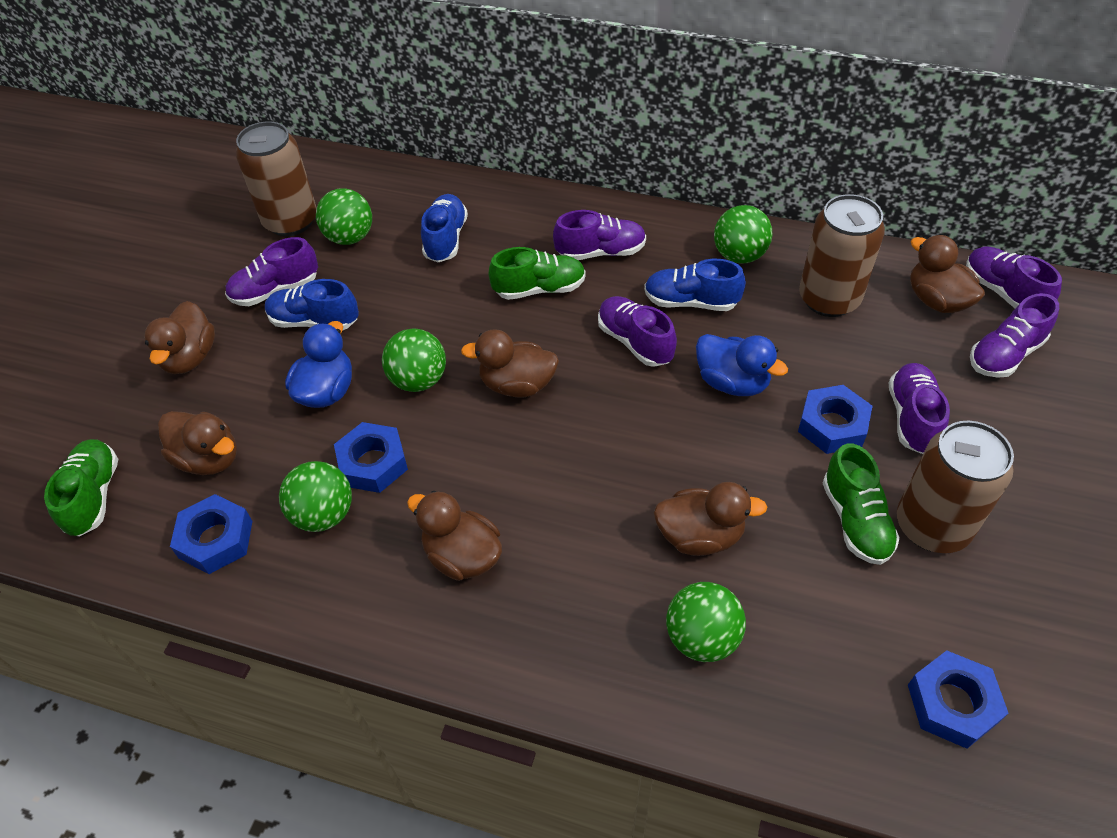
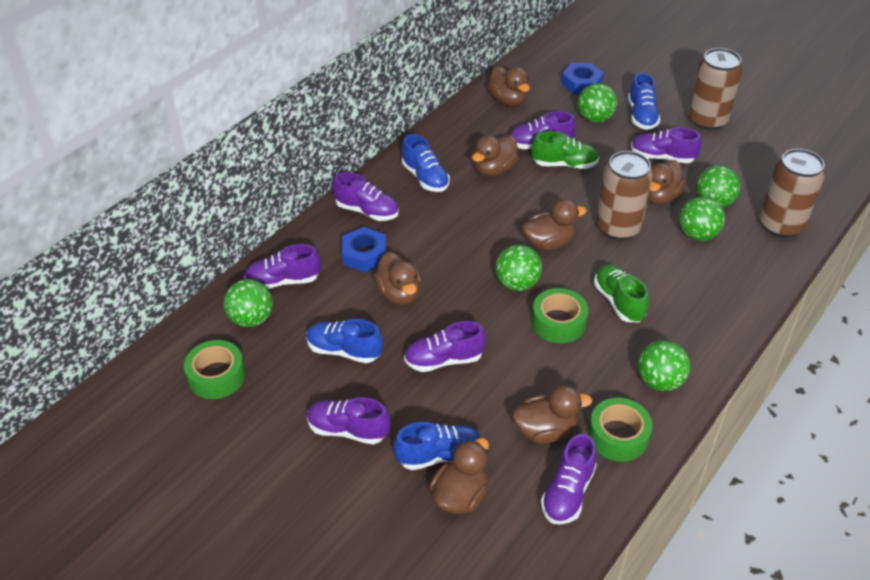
blue duck: [285,321,352,408] [696,334,788,396] = 2 -> none = 0
blue nut: [170,494,252,574] [334,422,408,493] [798,385,873,454] [908,650,1008,749] = 4 -> [342,227,386,272] [561,63,604,94] = 2
blue shoe: [265,279,359,331] [421,194,468,262] [644,259,746,311] = 3 -> [306,319,383,363] [394,422,481,470] [402,134,450,192] [628,73,660,130] = 4
brown duck: [144,301,215,374] [158,411,237,475] [407,491,502,581] [461,329,559,397] [654,482,767,556] [910,235,985,313] = 6 -> [373,252,421,305] [429,438,489,514] [472,135,519,177] [488,66,530,106] [512,385,592,444] [522,199,587,250] [648,160,686,205] = 7
green ball: [279,461,352,532] [316,188,372,245] [382,328,446,392] [666,582,746,662] [714,205,772,264] = 5 -> [224,279,273,327] [495,245,542,291] [578,83,617,123] [638,340,690,391] [679,196,725,241] [696,165,741,208] = 6
green shoe: [44,439,118,537] [489,247,586,300] [822,443,900,565] = 3 -> [531,131,599,169] [594,264,649,322] = 2
green tape: none = 0 -> [184,340,245,399] [532,288,588,343] [588,398,653,462] = 3
purple shoe: [225,237,318,306] [553,210,646,260] [598,296,677,367] [889,363,950,454] [966,247,1062,308] [970,293,1059,378] = 6 -> [244,244,321,289] [307,397,391,445] [333,172,399,221] [404,321,486,372] [510,111,576,149] [541,434,597,525] [631,127,702,163] = 7

